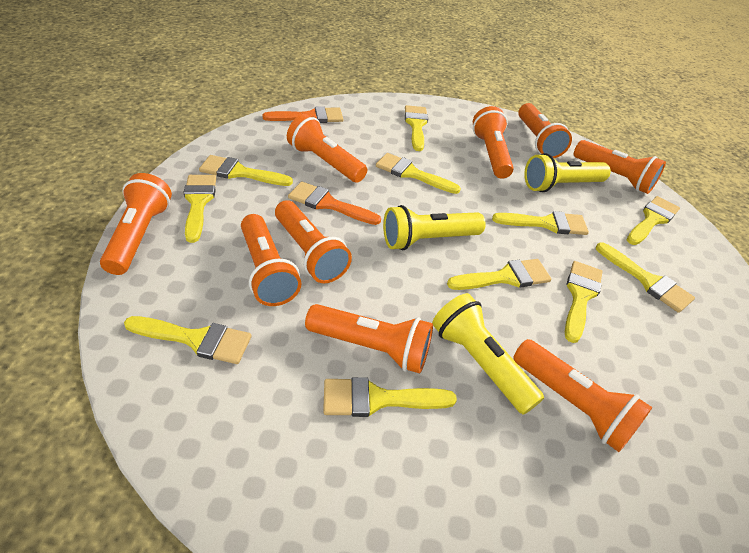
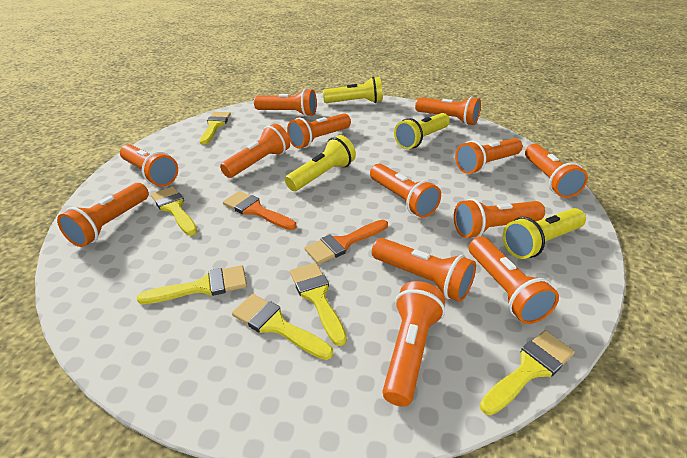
orange flashlight: [100,173,172,275] [241,214,301,306] [275,200,352,283] [287,114,367,183] [305,304,433,373] [473,106,514,179] [513,339,652,452] [518,103,572,158] [574,140,666,194] = 9 -> [57,183,149,247] [120,144,178,187] [220,123,290,178] [254,89,317,117] [287,113,351,149] [370,163,441,218] [372,238,476,302] [382,281,445,407] [415,97,481,125] [454,199,545,238] [455,138,523,174] [469,236,559,324] [525,144,588,198] = 13
yellow brush: [124,316,252,364] [183,175,216,243] [199,155,293,186] [323,377,457,417] [376,153,461,194] [405,105,428,151] [447,259,551,290] [492,211,589,235] [565,261,603,343] [596,242,695,313] [627,196,680,245] = 11 -> [137,265,247,304] [151,186,197,236] [200,112,231,145] [232,294,333,360] [290,263,347,346] [480,330,575,415] = 6
yellow flashlight: [383,205,486,250] [432,293,544,415] [524,153,611,192] = 3 -> [285,135,356,191] [323,77,383,103] [394,113,450,149] [503,208,586,259] = 4

